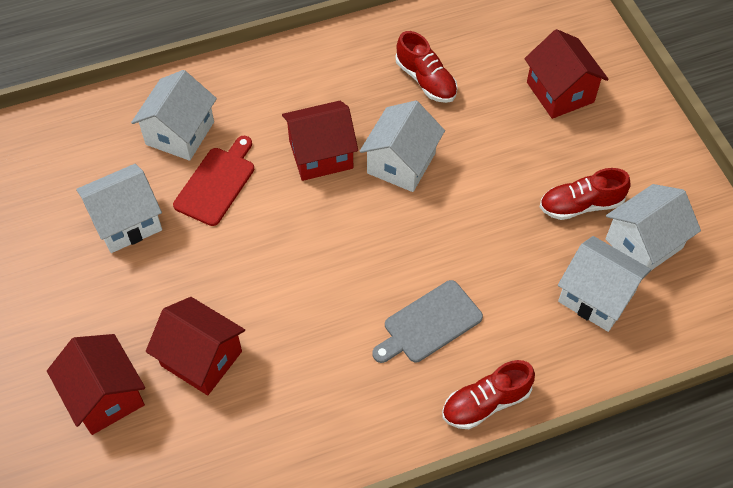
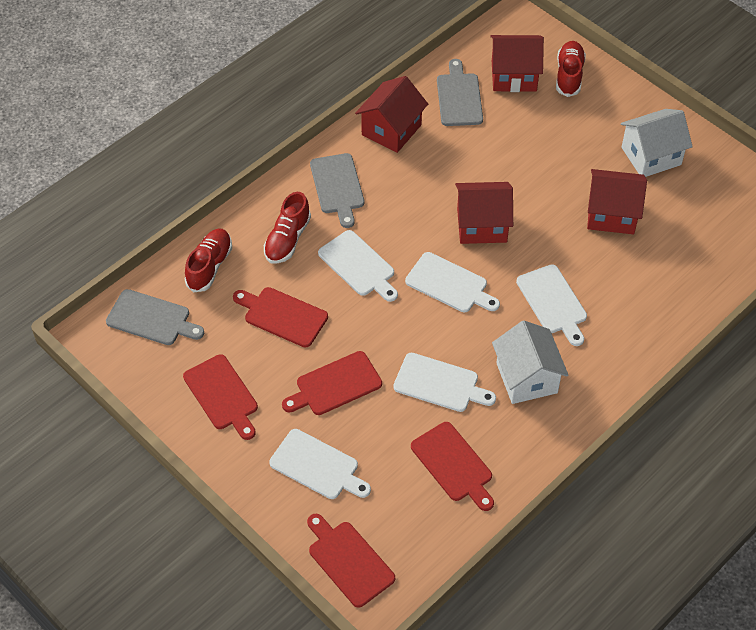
grey cutting board: [372,280,483,363] = 1 -> [106,289,204,345] [310,153,364,228] [437,59,483,126] = 3
red cutting board: [173,136,254,226] = 1 -> [183,354,258,440] [233,287,328,348] [282,351,382,415] [307,514,395,608] [411,422,494,511] = 5
white cutting board: none = 0 -> [269,429,371,499] [318,230,398,302] [393,353,496,412] [405,252,500,312] [516,264,587,346] = 5
white house: [76,164,162,253] [131,70,217,161] [359,100,445,192] [558,236,651,332] [606,184,701,270] = 5 -> [492,321,569,404] [621,109,693,177] = 2

